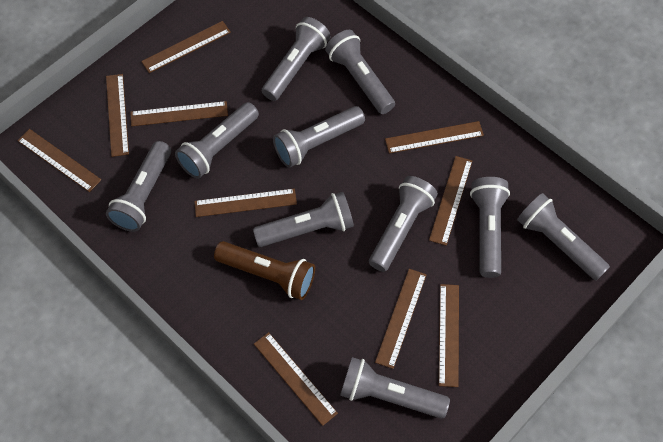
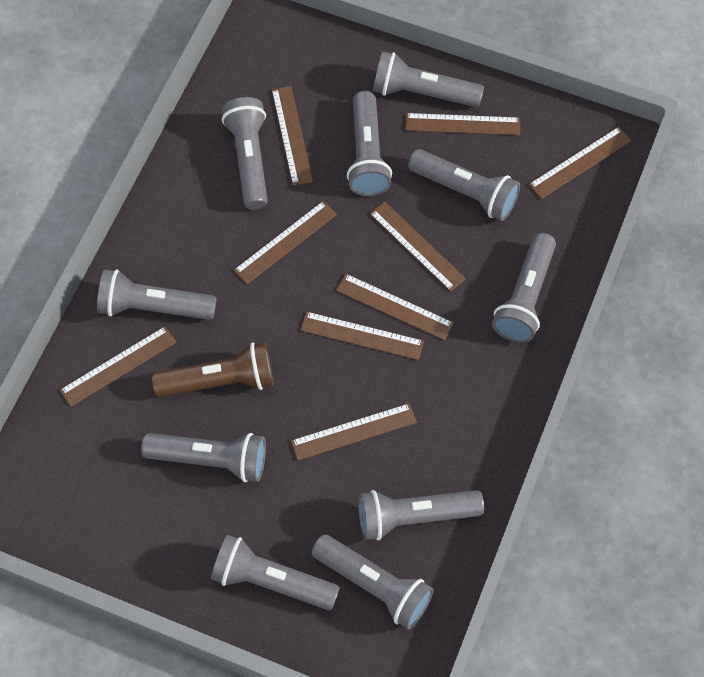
brown ruler: [17,129,101,192] [106,74,129,157] [130,101,228,126] [141,21,231,73] [194,189,297,217] [254,332,338,426] [375,269,427,369] [385,121,484,154] [429,156,472,246] [439,284,459,387] = 10 -> [60,326,177,407] [234,201,337,284] [272,86,313,186] [291,403,417,461] [300,312,424,360] [336,274,454,340] [369,201,466,292] [405,113,520,135] [529,127,632,199] = 9

